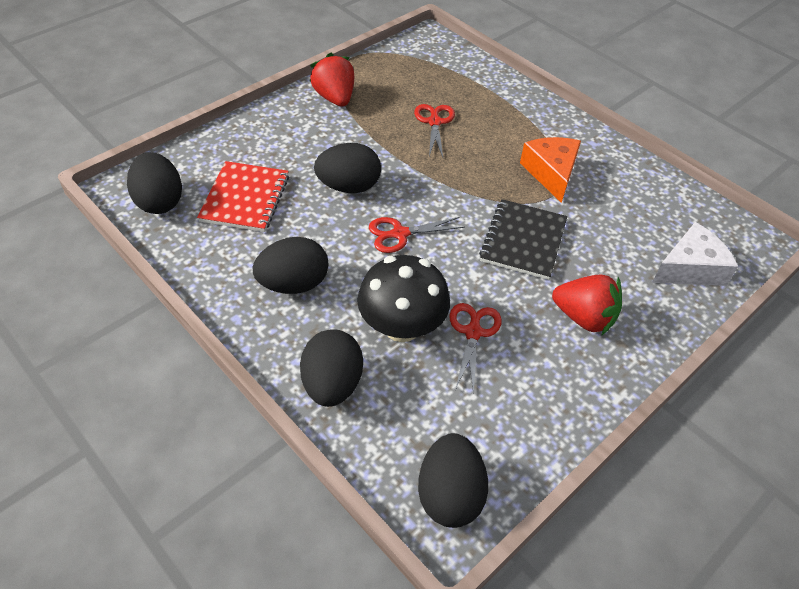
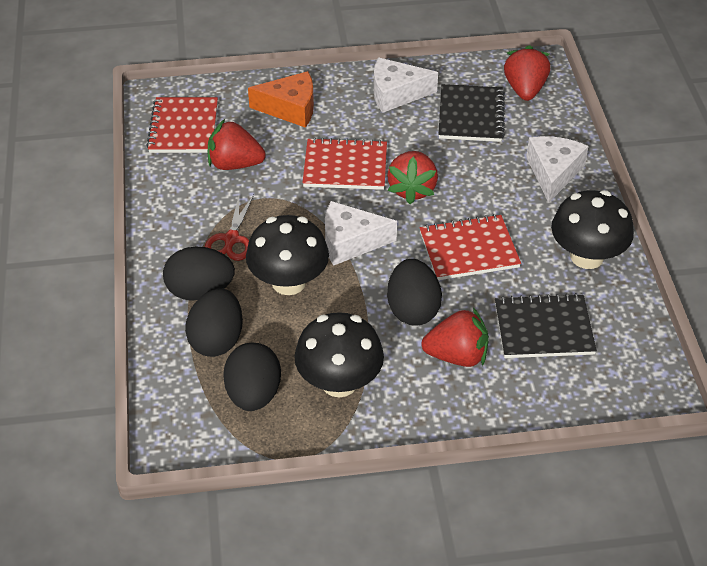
black egg: [127,152,182,214] [253,237,328,294] [300,329,363,407] [314,143,381,193] [418,433,488,528] = 5 -> [163,247,235,301] [185,288,243,357] [223,343,281,411] [387,259,442,326] = 4
black mushroom: [357,255,450,342] = 1 -> [246,215,329,295] [294,312,384,397] [551,190,634,269] = 3
black notebook: [479,199,567,280] = 1 -> [439,84,505,142] [495,293,597,358] = 2
red notebook: [197,161,289,232] = 1 -> [146,97,218,153] [302,137,387,190] [420,214,521,280] = 3
red scissors: [369,217,465,253] [414,104,455,157] [449,303,502,395] = 3 -> [205,195,254,261] = 1
red strawberry: [310,53,354,107] [552,275,622,336] = 2 -> [208,119,266,170] [387,151,438,204] [421,307,489,367] [504,45,550,101] = 4
white cheese: [652,222,738,286] = 1 -> [325,201,397,266] [374,57,438,113] [526,136,588,203] = 3

